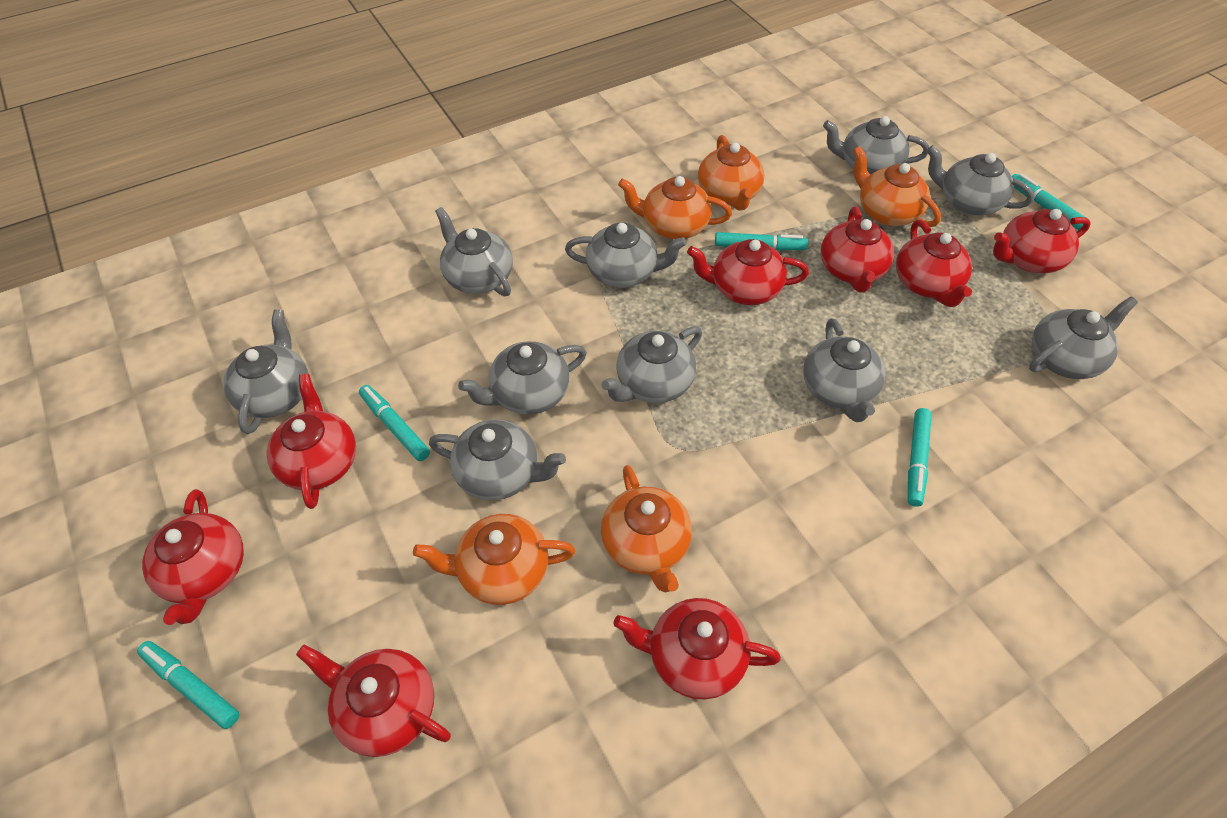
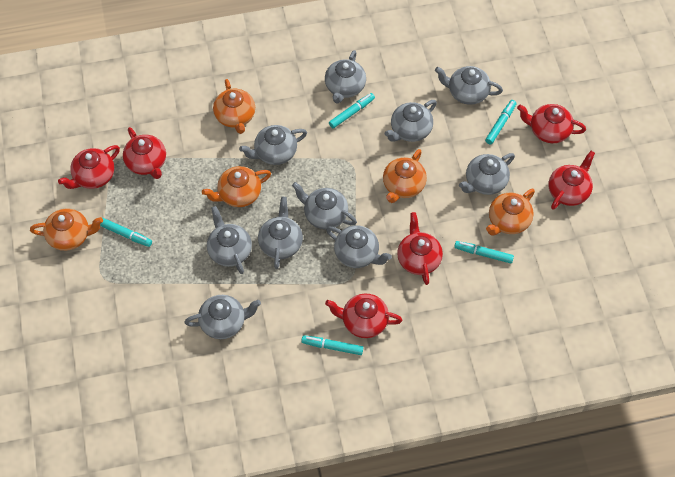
red teapot: [142,489,244,625] [267,374,356,509] [296,645,451,757] [613,598,781,700] [687,239,809,305] [821,207,894,293] [896,220,972,307] [993,209,1091,273] = 8 -> [58,145,120,189] [123,127,166,179] [325,293,402,338] [397,212,443,285] [517,104,586,143] [549,151,595,210] = 6

